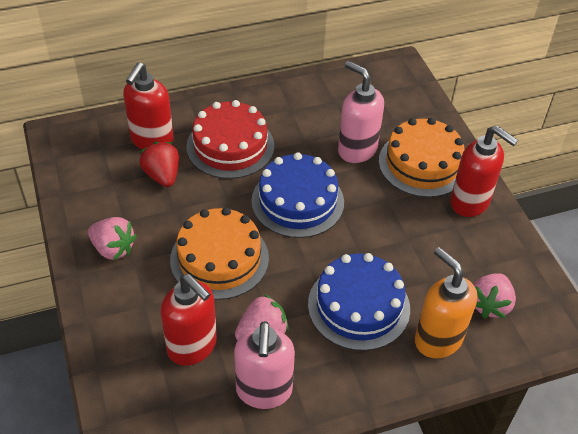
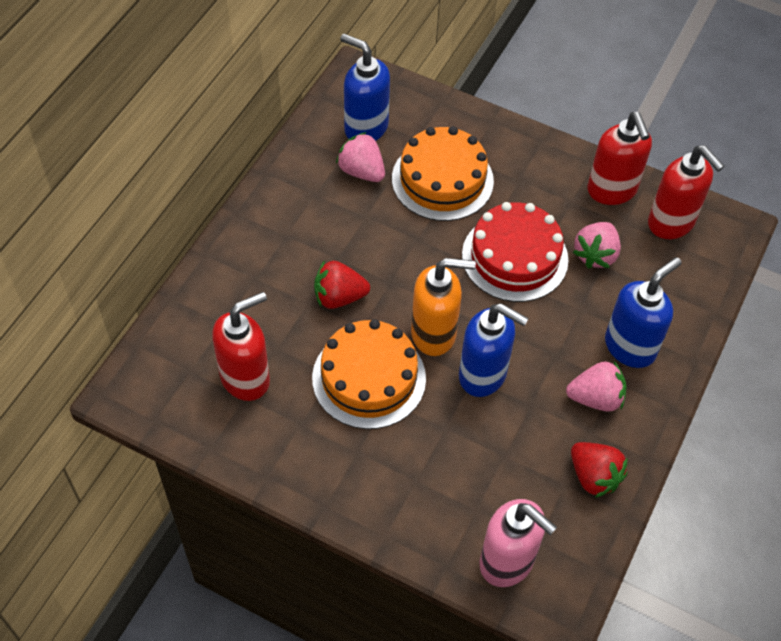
blue cake: [252,152,344,238] [308,253,410,351] = 2 -> none = 0
blue soap dispenser: none = 0 -> [340,34,390,141] [459,303,529,397] [605,257,682,368] = 3
pink soap dispenser: [234,321,295,409] [338,61,384,163] = 2 -> [480,499,557,587] = 1
red strawberry: [139,142,179,187] = 1 -> [314,261,370,309] [571,442,628,498] = 2

